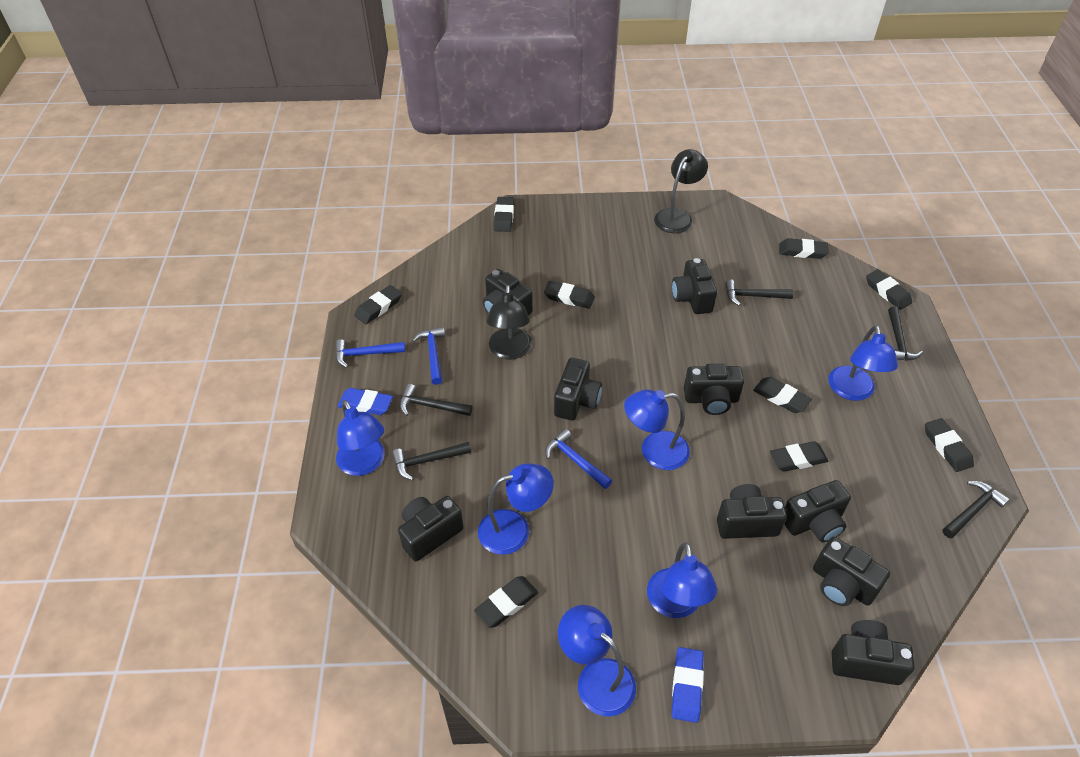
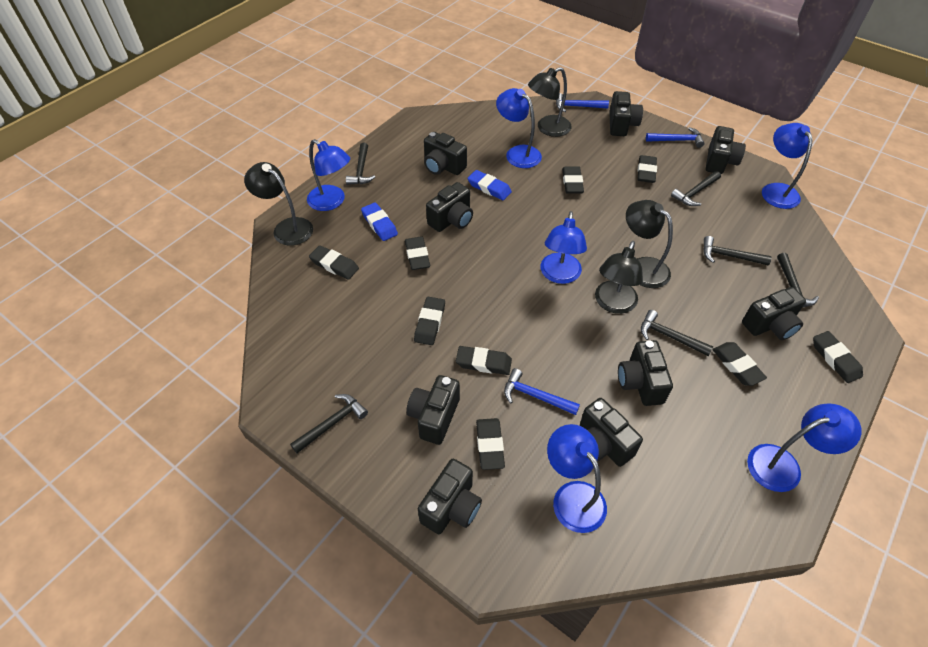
black hammer: [392,442,471,480] [400,384,472,416] [725,279,793,306] [888,306,923,361] [942,481,1010,538] = 5 -> [290,394,368,453] [346,143,375,185] [641,310,713,356] [671,171,721,206] [703,236,772,266] [777,253,819,307] = 6
black lamp: [486,285,532,360] [654,149,708,233] = 2 -> [244,162,313,246] [528,67,571,137] [595,241,643,314] [626,200,673,288] = 4

